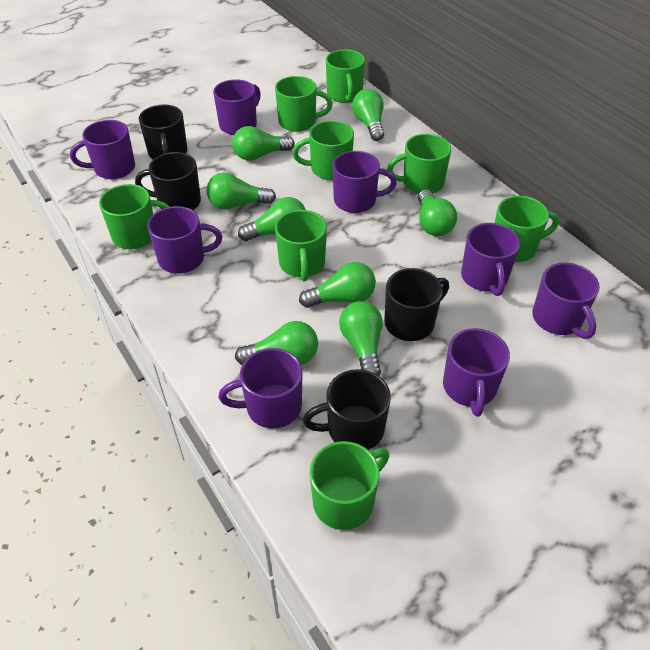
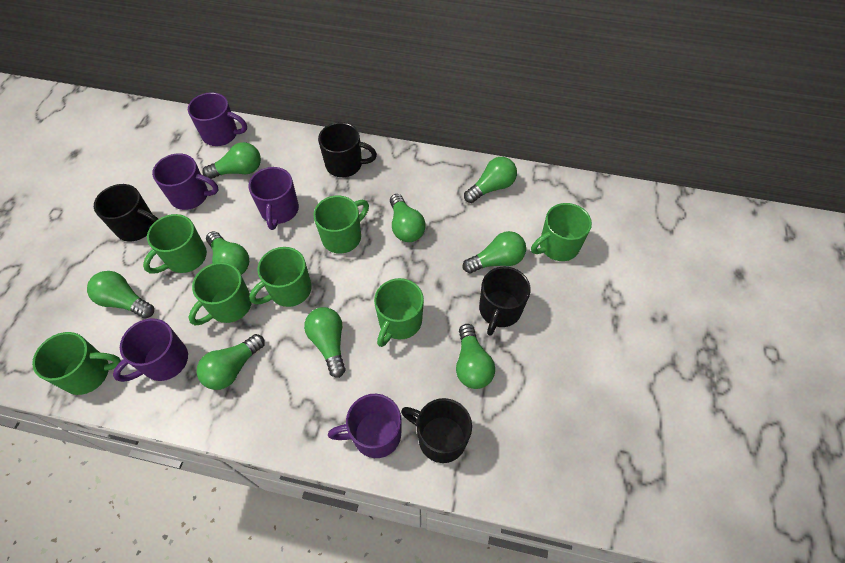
green light bulb: [206,173,276,209] [232,126,295,161] [235,321,318,365] [238,197,306,241] [299,262,376,308] [339,301,383,376] [352,89,384,141] [418,189,457,236] = 8 -> [87,271,154,319] [197,334,265,390] [202,142,261,179] [206,231,249,275] [304,307,346,378] [390,194,425,242] [456,324,495,389] [463,231,526,273] [464,157,517,203] = 9
green mug: [99,184,170,249] [275,76,333,132] [275,210,327,281] [292,120,354,180] [310,441,389,530] [326,49,365,103] [387,134,451,194] [495,196,559,262] = 8 -> [32,332,121,395] [143,214,207,274] [189,262,252,325] [249,247,312,307] [313,195,369,254] [374,278,424,347] [531,203,592,261] = 7
purple mug: [70,120,135,179] [147,206,222,274] [213,79,261,135] [218,348,302,429] [333,151,397,213] [443,328,510,417] [461,223,520,296] [532,263,600,339] = 8 -> [113,318,188,382] [152,153,218,210] [188,92,247,146] [248,167,299,230] [328,394,401,458] = 5

